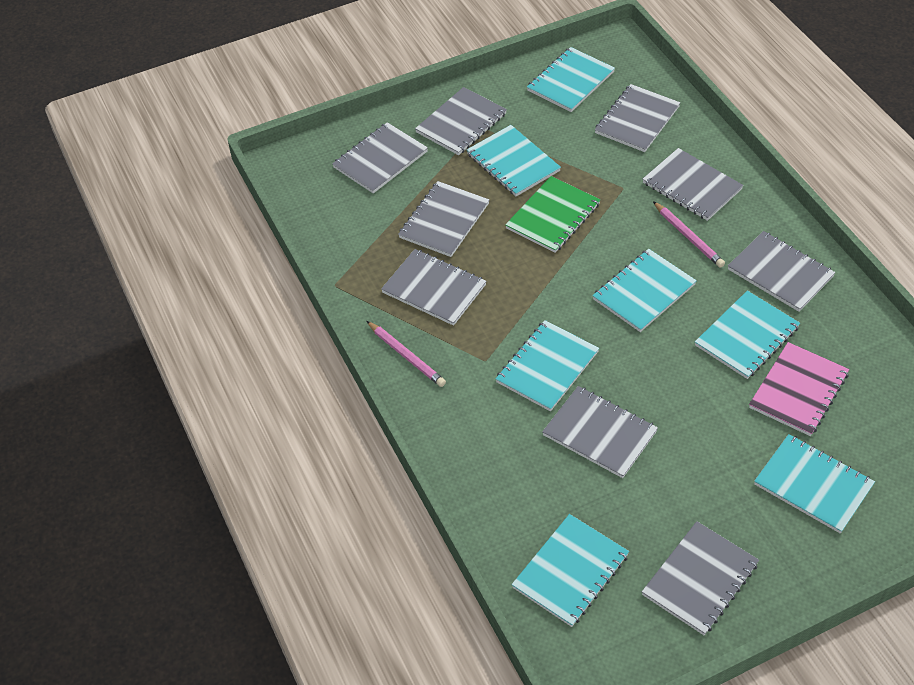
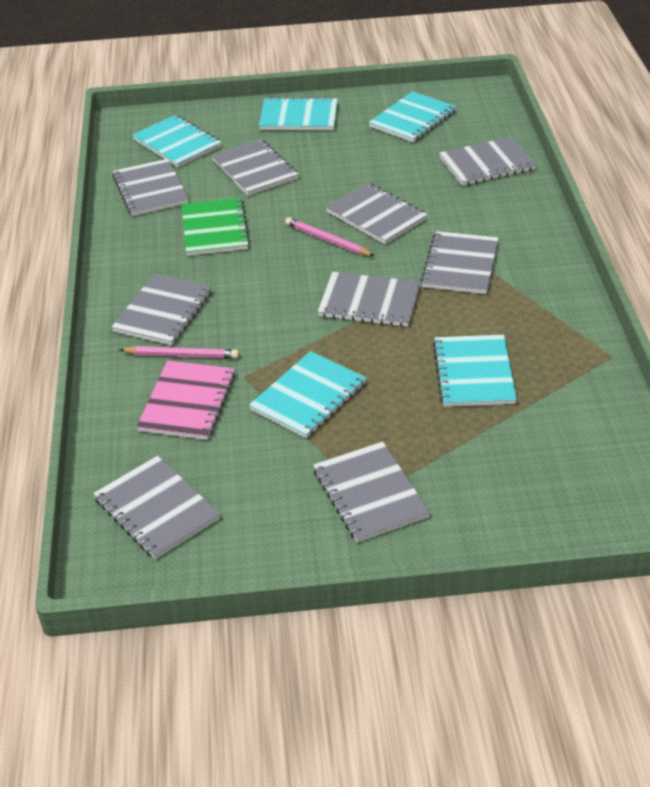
turquoise notebook: [467,125,561,196] [495,320,599,411] [512,514,629,627] [527,47,615,112] [592,249,697,332] [695,291,800,379] [754,434,875,534] = 7 -> [132,115,222,167] [249,351,367,439] [259,97,338,130] [369,91,457,142] [433,335,517,407] = 5

